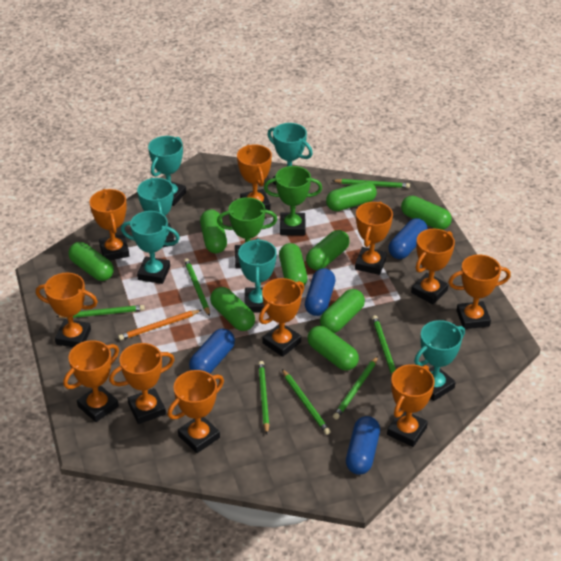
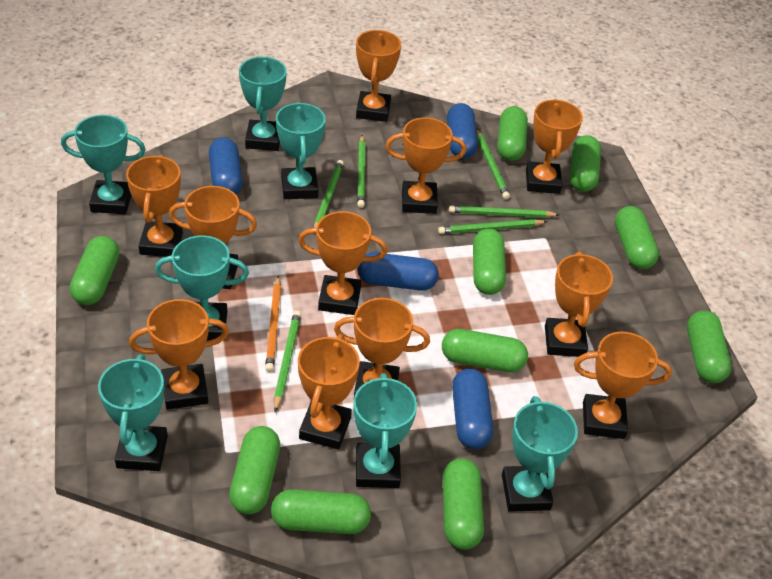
green capsule: [68,242,114,281] [200,210,227,253] [210,287,255,331] [279,243,307,286] [306,230,350,270] [308,326,359,371] [320,289,365,333] [326,181,377,211] [401,196,452,230] = 9 -> [70,236,120,305] [229,426,280,514] [271,489,371,534] [442,329,528,372] [443,458,484,550] [473,229,506,295] [497,106,528,161] [570,135,601,192] [615,206,659,269] [687,310,732,383] = 10
green pencil: [56,305,145,318] [184,258,210,317] [258,361,269,434] [282,369,331,435] [332,179,410,188] [333,356,378,420] [372,315,396,375] = 7 -> [274,311,301,412] [314,160,344,235] [357,135,365,208] [438,219,548,234] [449,205,559,218] [476,129,510,199] = 6
green trophy: [217,197,277,269] [264,166,322,235] = 2 -> none = 0
turquoise trophy: [121,211,180,284] [137,178,174,247] [148,136,186,206] [238,238,277,313] [267,123,313,185] [414,320,465,401] = 6 -> [61,115,146,214] [98,354,168,471] [155,235,249,340] [239,56,287,151] [276,102,326,199] [353,373,417,488] [502,396,578,512] = 7

